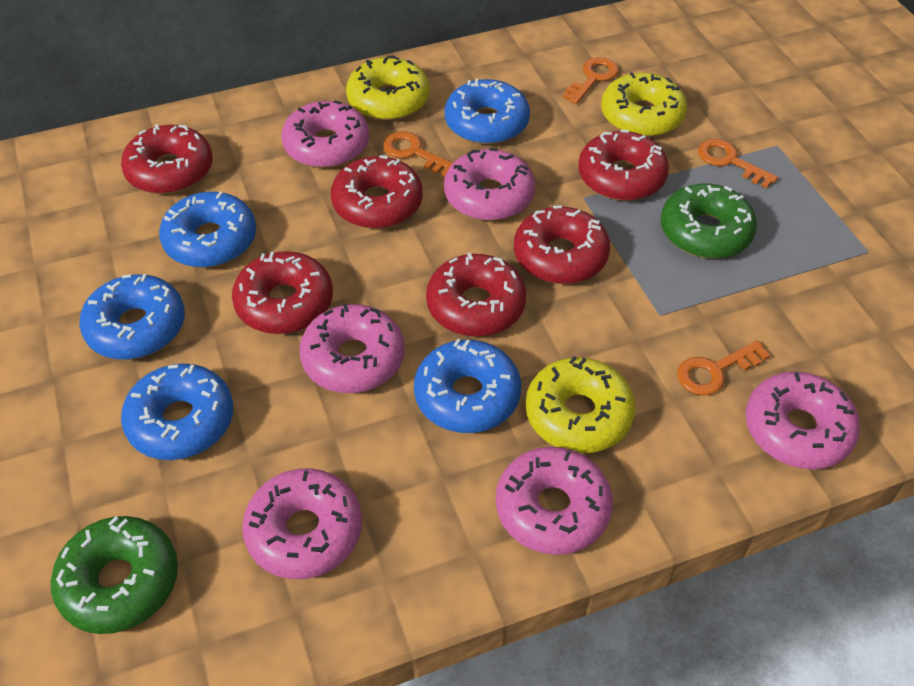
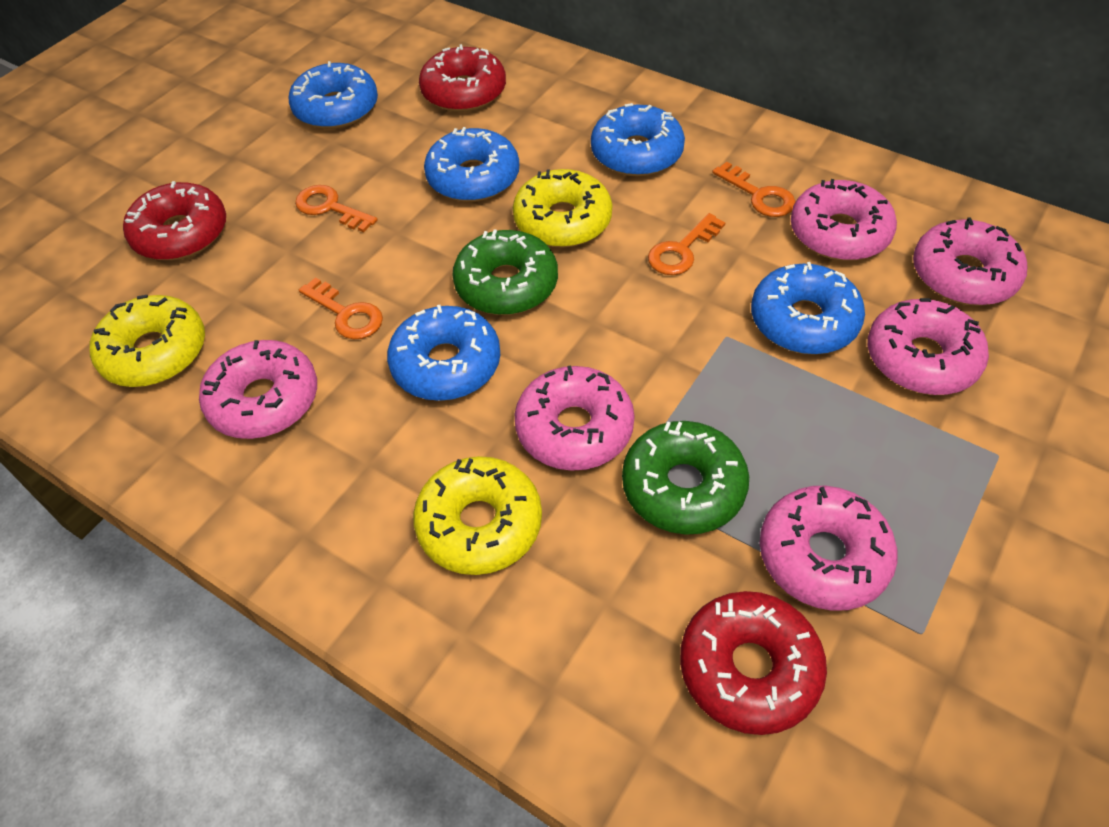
red donut: [121,124,213,194] [232,251,333,334] [331,155,423,229] [426,253,526,337] [514,205,610,284] [578,130,669,201] = 6 -> [123,181,226,260] [419,44,506,112] [680,591,827,735] = 3

